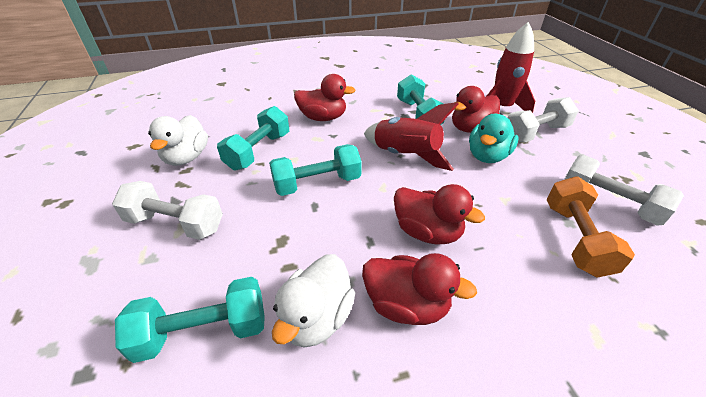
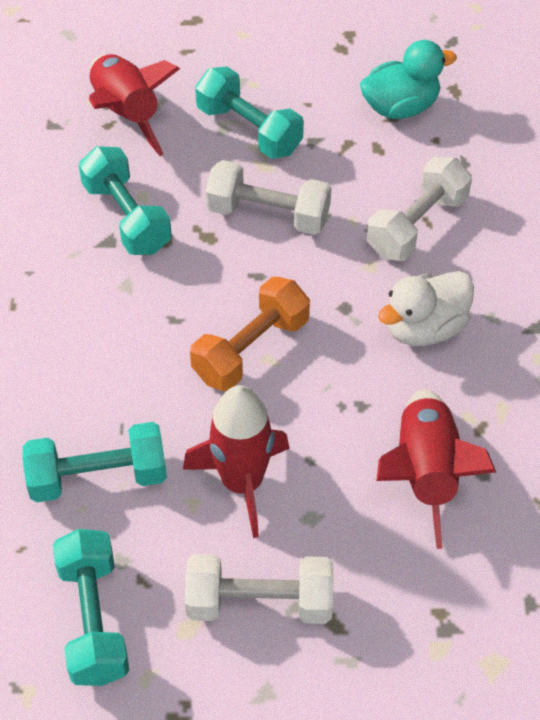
red duck: [294,74,356,121] [362,253,477,325] [394,184,485,244] [452,86,500,133] = 4 -> none = 0
red rocket: [364,102,459,171] [487,22,535,113] = 2 -> [89,54,180,156] [183,385,290,538] [376,389,496,549] = 3
white duck: [148,115,208,166] [272,254,355,348] = 2 -> [378,271,474,346] = 1

